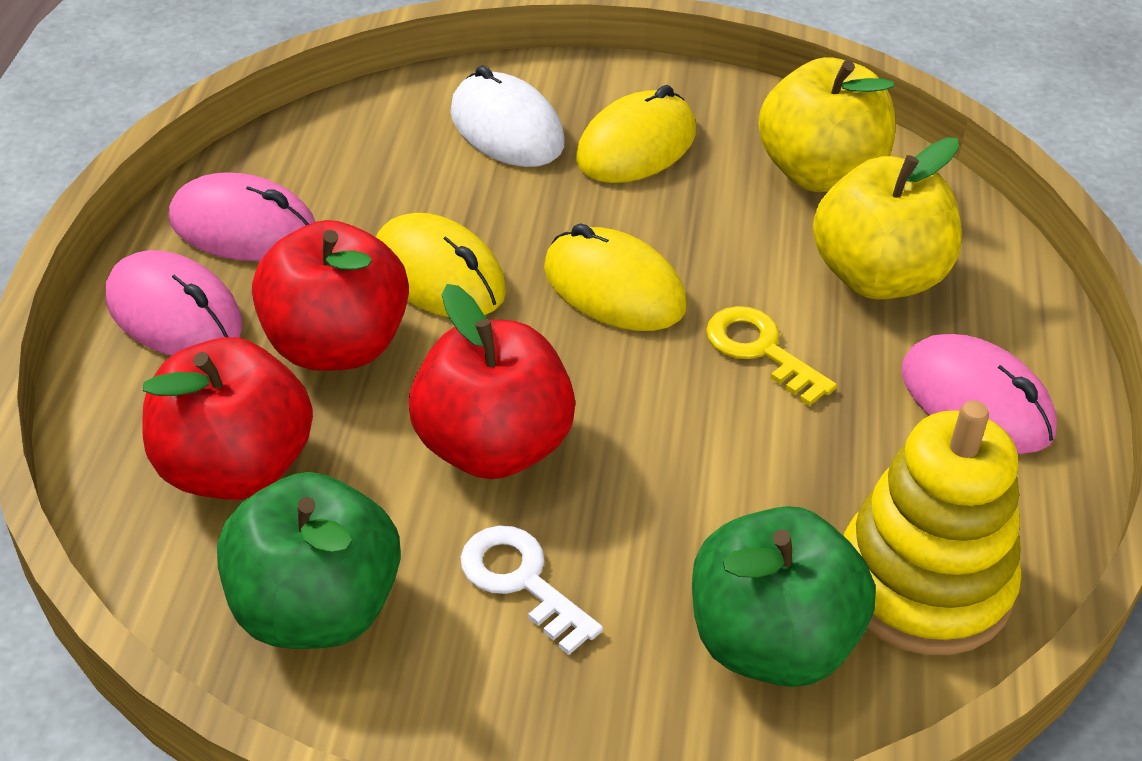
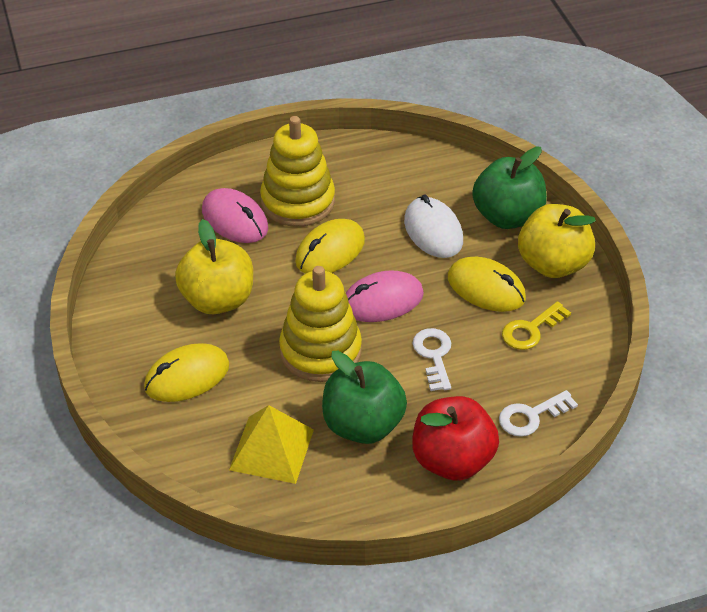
pink mouse: [106,250,243,356] [169,172,315,262] [901,334,1057,454] = 3 -> [202,188,268,243] [346,270,424,322] = 2
red apple: [142,337,313,500] [252,220,409,371] [409,284,576,479] = 3 -> [412,396,499,481] = 1
white key: [461,526,603,655] = 1 -> [413,328,451,391] [499,390,578,437] = 2
yellow pyramid: none = 0 -> [229,405,314,484] = 1
yellow stacking toy: [844,401,1021,655] = 1 -> [260,116,335,227] [279,266,362,382] = 2

